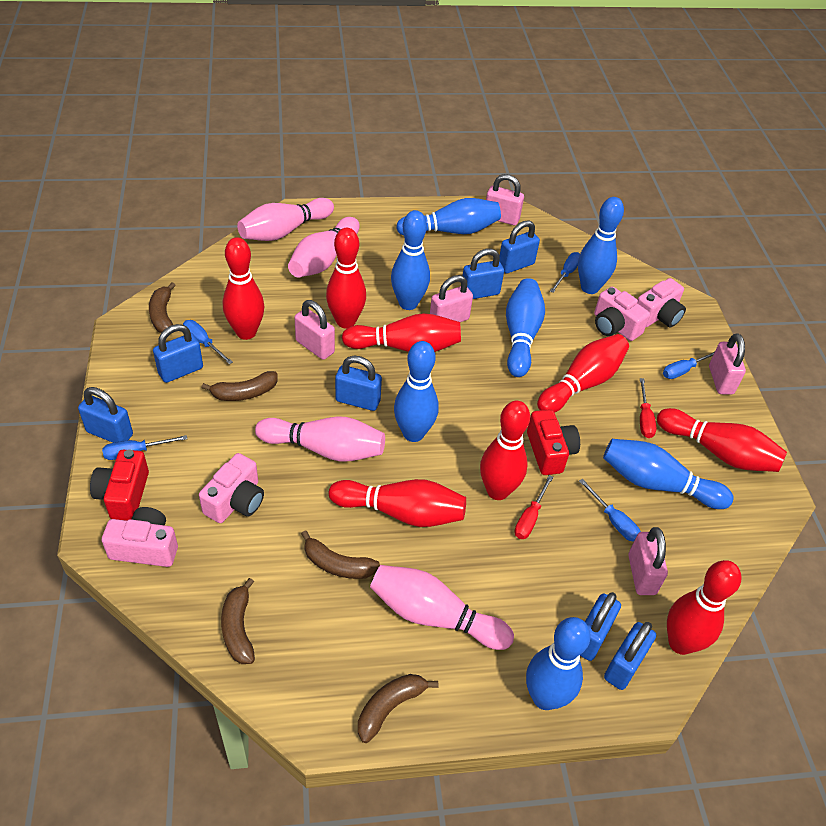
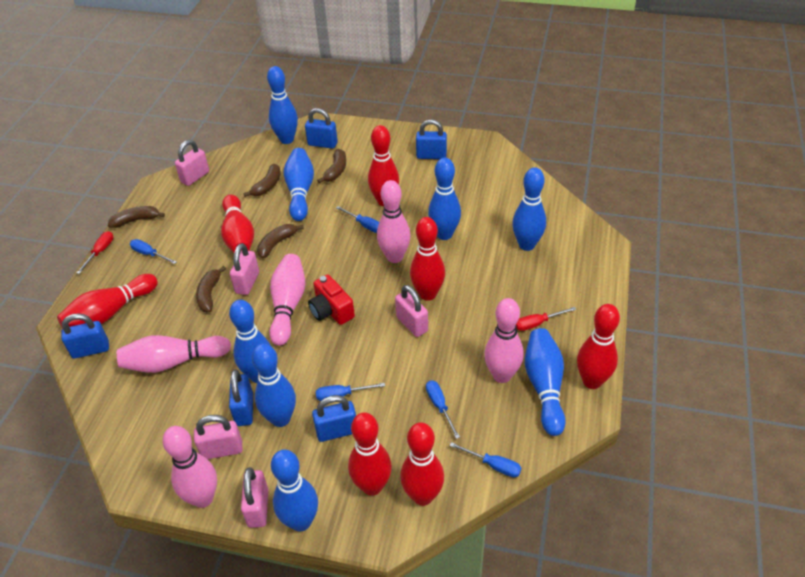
blue bowling pin: [391,210,430,310] [394,341,438,442] [396,198,501,235] [506,278,545,377] [526,617,591,710] [578,197,624,294] [603,439,734,509] = 7 -> [229,300,271,383] [252,343,296,427] [267,66,298,144] [271,450,318,532] [284,148,314,221] [428,158,461,240] [512,167,546,251] [525,328,566,436] = 8
blue padlock: [78,387,133,443] [153,324,203,383] [335,356,382,411] [462,249,504,299] [499,220,540,273] [580,592,621,661] [604,622,656,690] = 7 -> [61,313,109,359] [229,369,253,426] [305,108,338,149] [312,395,356,442] [416,119,447,159] = 5
pink bowling pin: [237,198,334,241] [255,416,385,462] [288,217,360,278] [370,565,514,650] = 4 -> [117,335,231,373] [162,426,217,508] [269,254,306,346] [377,180,411,263] [484,298,524,383] = 5
pink camera: [102,507,178,567] [199,453,264,523] [594,287,650,341] [638,278,686,328] = 4 -> none = 0
red bowling pin: [223,237,265,340] [326,228,366,328] [329,479,466,527] [342,313,461,352] [480,401,530,500] [537,334,629,413] [657,408,787,472] [667,560,741,655] = 8 -> [57,274,158,329] [221,195,254,252] [348,412,392,496] [368,125,399,206] [400,423,444,506] [410,217,445,301] [577,304,620,389] = 7
red camera: [90,449,149,521] [527,409,580,475] = 2 -> [308,274,355,325] = 1

